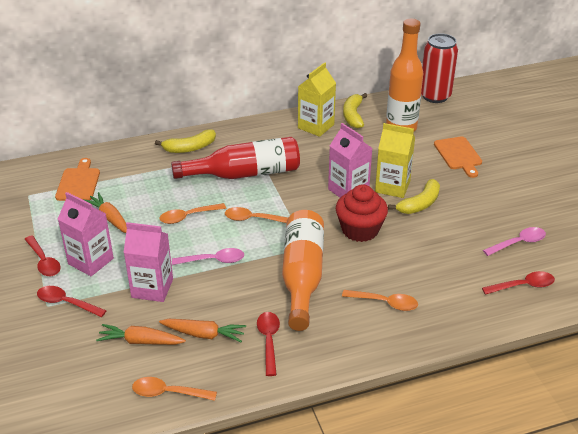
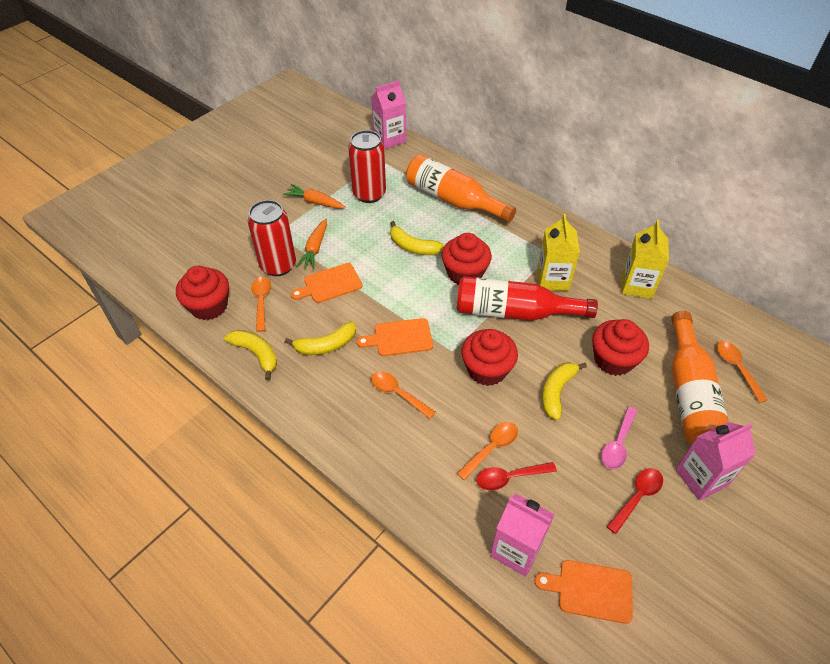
orange carrot: [83,192,127,233] [96,324,186,345] [159,319,246,342] = 3 -> [283,184,346,209] [296,219,327,269] = 2
orange cutting board: [55,158,100,201] [434,136,482,178] = 2 -> [291,263,362,303] [357,318,433,356] [535,560,633,624] = 3
pink spoon: [172,248,244,265] [483,227,546,256] = 2 -> [601,406,637,469] = 1
red can: [421,33,458,103] = 1 -> [248,200,296,276] [348,130,386,203] = 2
red cupcake: [336,184,388,242] = 1 -> [176,266,229,320] [442,233,492,285] [461,329,518,386] [592,319,649,376] = 4
red spoon: [25,236,61,276] [37,286,107,317] [257,312,280,376] [482,271,555,295] = 4 -> [476,462,557,490] [606,468,663,534] = 2
yellow banana: [155,129,216,153] [343,93,367,128] [388,179,440,214] = 3 -> [224,330,277,380] [285,321,356,355] [390,221,444,255] [542,362,587,420] = 4

